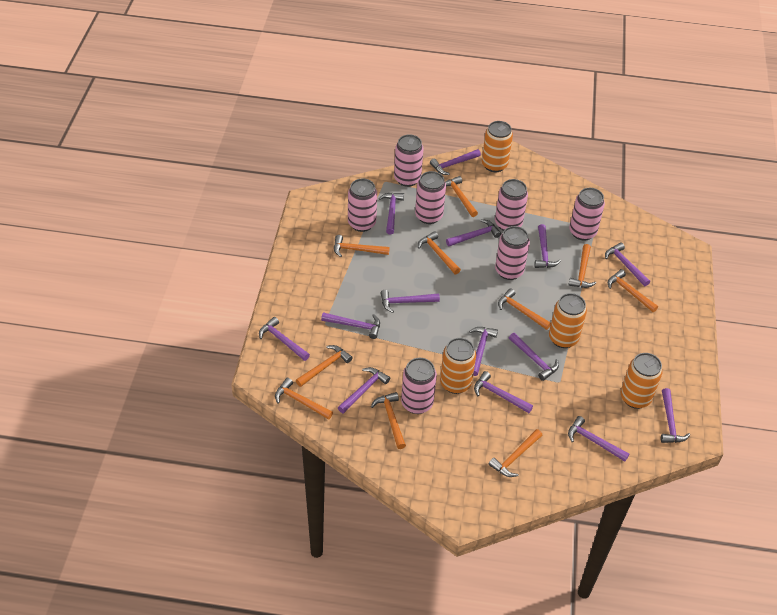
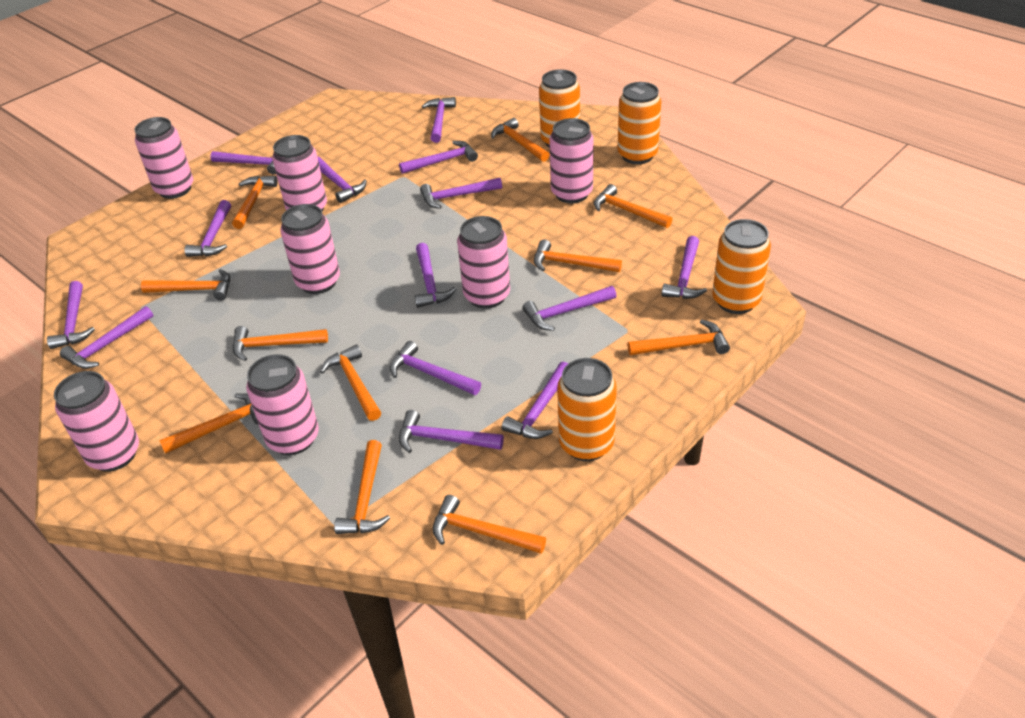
orange hammer: [275,378,333,420] [296,345,353,387] [334,235,390,257] [371,392,406,449] [418,231,461,275] [445,176,478,217] [488,429,542,477] [498,288,551,330] [568,244,596,288] [608,269,658,312] = 10 -> [141,269,230,301] [159,393,259,454] [232,176,278,229] [233,326,328,361] [320,345,381,421] [334,440,390,534] [433,495,546,554] [491,118,550,162] [534,239,622,272] [594,184,673,228] [628,319,730,356] = 11

